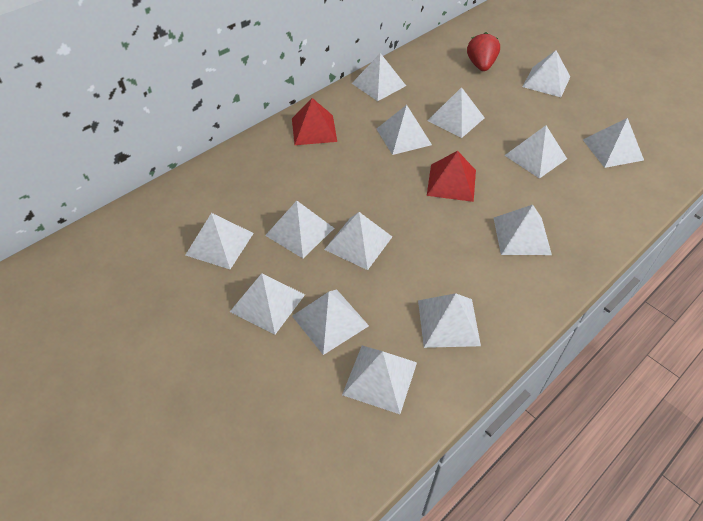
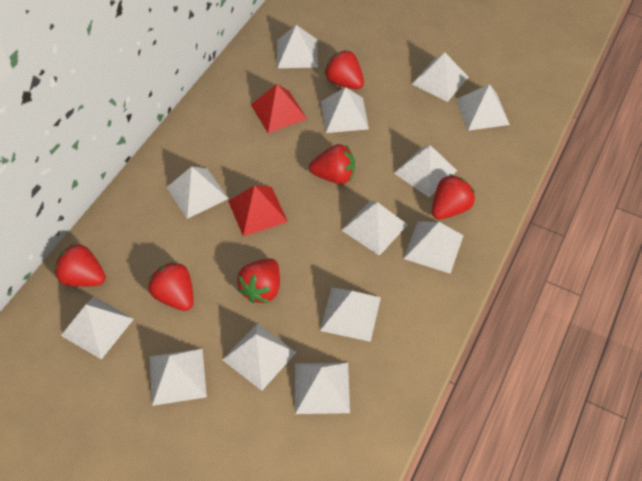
red strawberry: [467,32,500,71] = 1 -> [54,243,106,287] [148,261,194,311] [237,258,280,303] [309,144,355,184] [324,50,364,89] [432,174,475,219] = 6
white pyramid: [186,213,254,269] [230,273,305,335] [265,201,334,258] [292,290,369,355] [324,212,392,270] [342,345,417,414] [352,53,406,101] [377,105,432,155] [418,293,481,348] [427,87,485,138] [494,205,552,255] [504,125,567,179] [523,51,570,97] [583,118,644,168] = 14 -> [61,297,134,359] [150,349,207,406] [167,167,229,219] [222,323,297,391] [277,25,318,68] [295,363,350,414] [320,287,381,342] [321,87,369,133] [341,201,408,256] [394,145,457,198] [403,221,464,274] [412,53,468,102] [456,84,510,131] = 13

